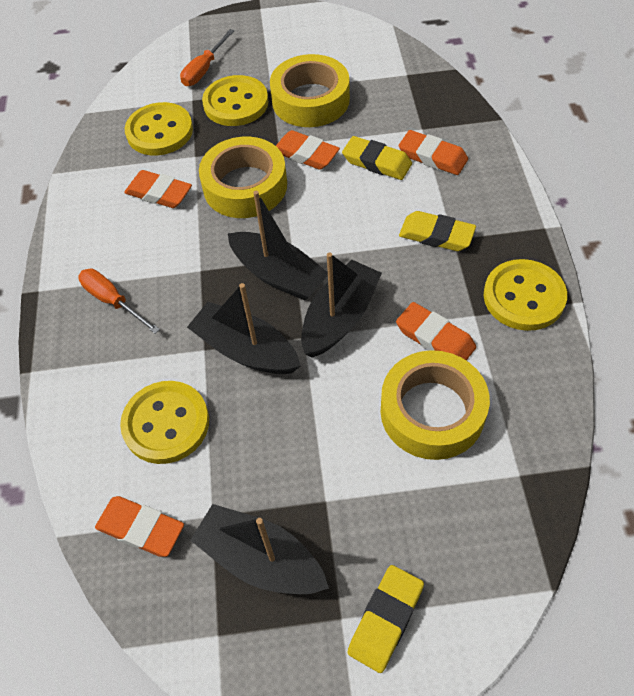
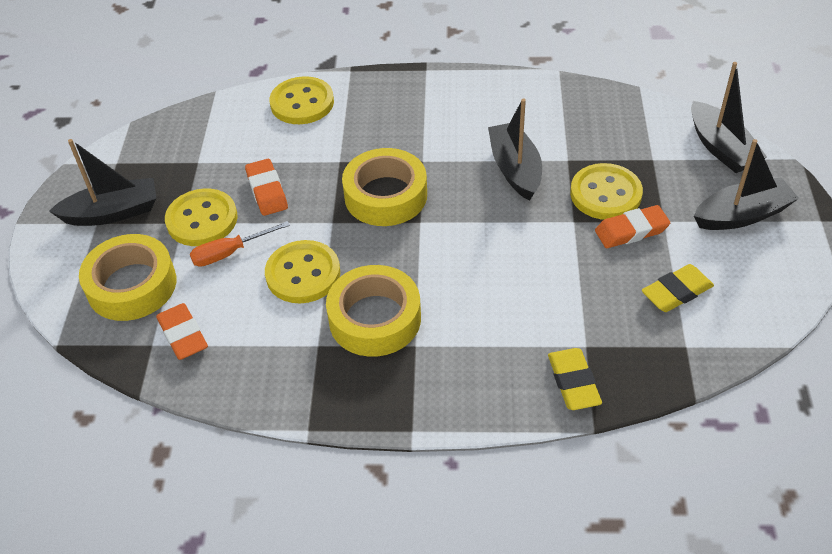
orange eraser: [95,496,184,557] [124,170,192,208] [276,130,340,170] [396,302,476,361] [399,130,468,175] = 5 -> [156,303,208,360] [245,159,288,216] [595,205,670,248] = 3
orange screwdriver: [78,269,160,334] [180,29,234,86] = 2 -> [190,221,290,267] = 1
yellow eraser: [342,136,412,180] [347,565,424,673] [399,211,476,251] = 3 -> [548,348,602,410] [642,264,714,312] = 2

